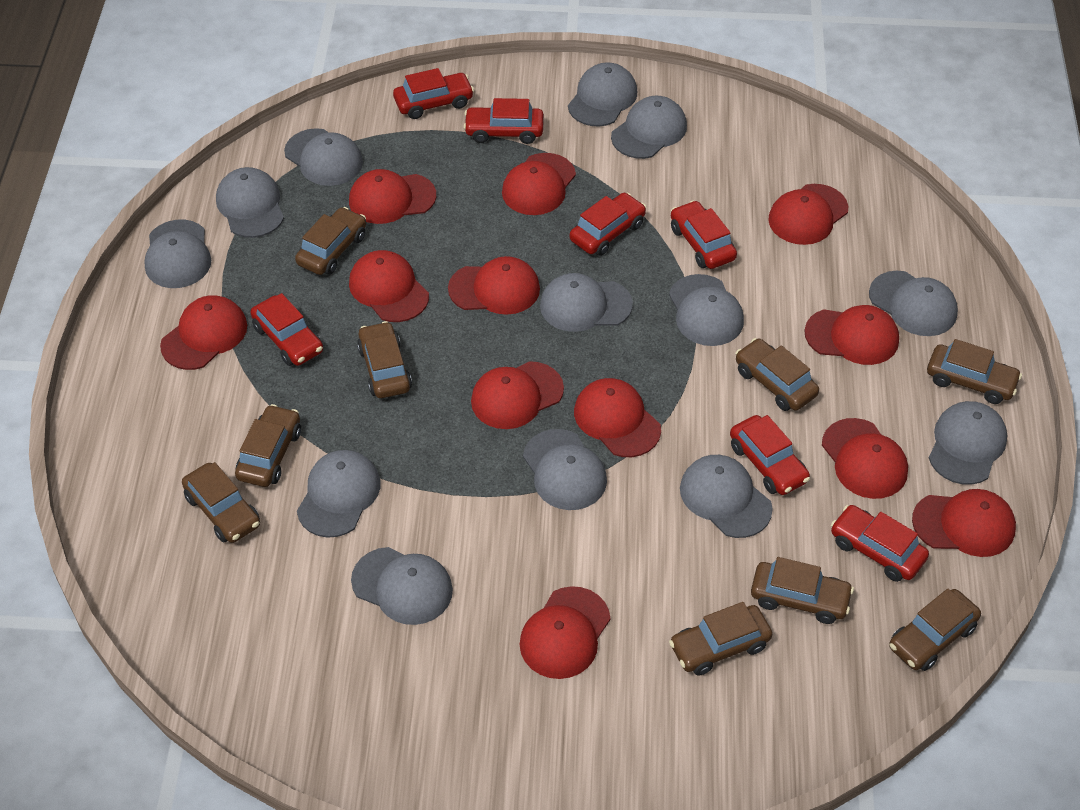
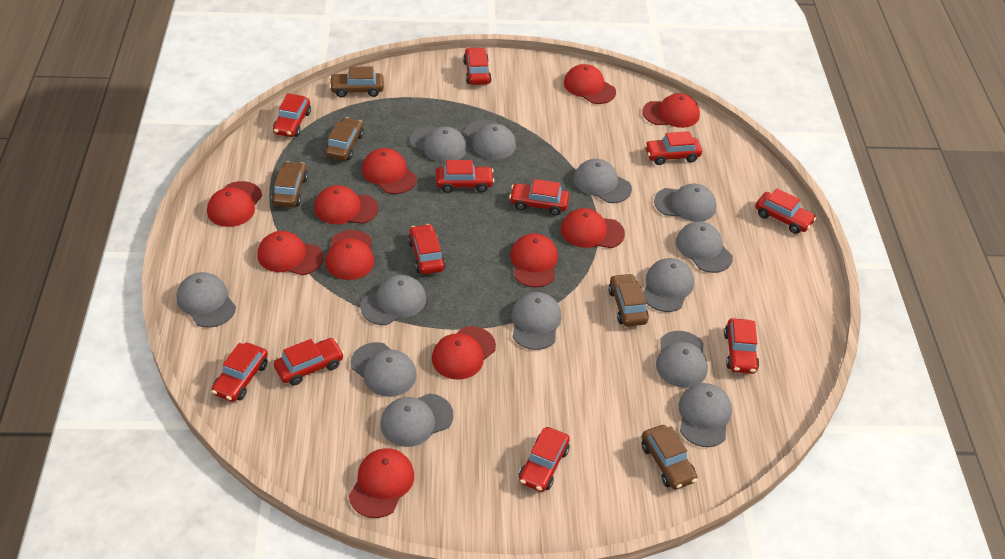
brown car: [182,462,260,543] [235,404,301,487] [295,207,366,275] [357,321,412,398] [669,602,772,676] [736,338,819,411] [751,557,854,624] [889,589,981,671] [927,339,1022,404] = 9 -> [271,161,308,207] [325,117,364,161] [329,66,384,97] [608,273,649,327] [641,425,697,489] = 5
red cap: [160,295,247,370] [349,169,436,224] [349,250,429,322] [448,256,540,315] [471,361,564,429] [502,153,576,215] [520,586,610,679] [574,378,661,457] [768,184,848,245] [804,305,899,365] [822,418,908,499] [912,489,1016,557] = 12 -> [207,181,262,227] [257,231,323,275] [314,185,378,224] [325,230,374,280] [349,448,414,518] [362,148,417,194] [432,326,496,380] [510,233,558,287] [561,208,625,248] [564,64,616,104] [642,93,700,128] = 11
red car: [250,293,323,366] [393,68,474,119] [463,98,544,144] [570,193,646,256] [671,200,737,269] [730,415,810,495] [831,505,929,582] = 7 -> [211,343,268,402] [273,93,311,137] [274,338,344,386] [408,224,446,274] [436,160,494,193] [463,47,491,85] [509,179,569,216] [519,427,570,492] [644,131,702,165] [724,318,759,374] [755,188,816,234] = 11

